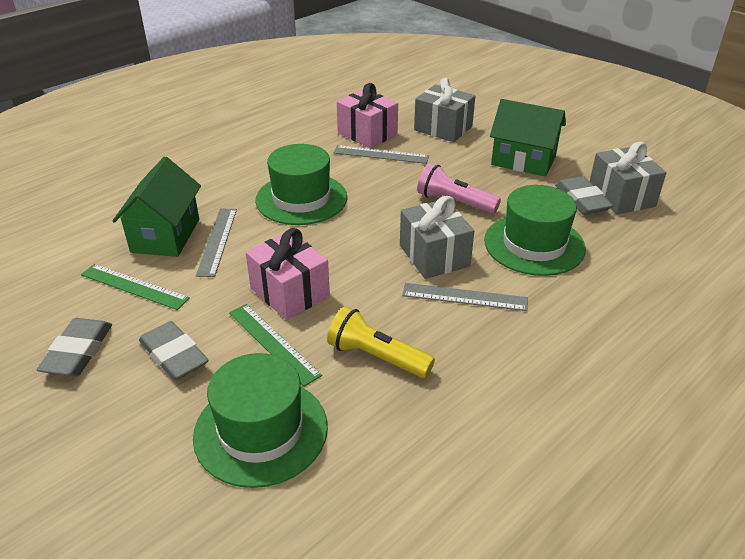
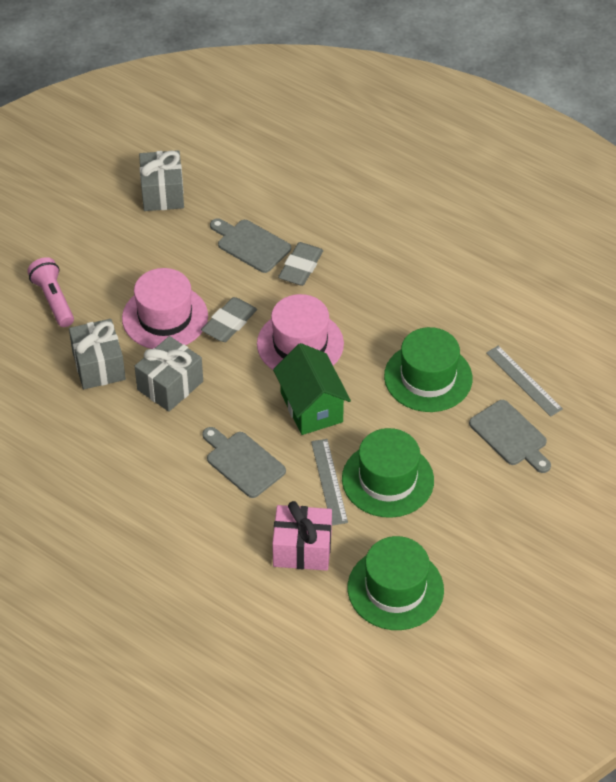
green house: [113,157,201,257] [490,99,566,177] = 2 -> [273,343,351,435] = 1
green ruler: [81,264,190,310] [229,304,322,387] = 2 -> none = 0
grey cutting board: none = 0 -> [202,427,286,498] [210,218,291,273] [469,400,551,473] = 3
grey eraser: [37,318,112,376] [139,321,209,381] [555,176,613,215] = 3 -> [201,297,257,342] [278,242,323,286] = 2
grey ruler: [196,209,237,277] [333,145,429,164] [402,283,528,311] = 3 -> [311,439,348,525] [486,346,563,417] = 2
pink gift: [245,228,330,320] [337,83,398,148] = 2 -> [272,501,332,571] = 1
pink hat: none = 0 -> [122,268,208,349] [257,294,344,370] = 2
yellow flashlight: [327,306,435,378] = 1 -> none = 0

